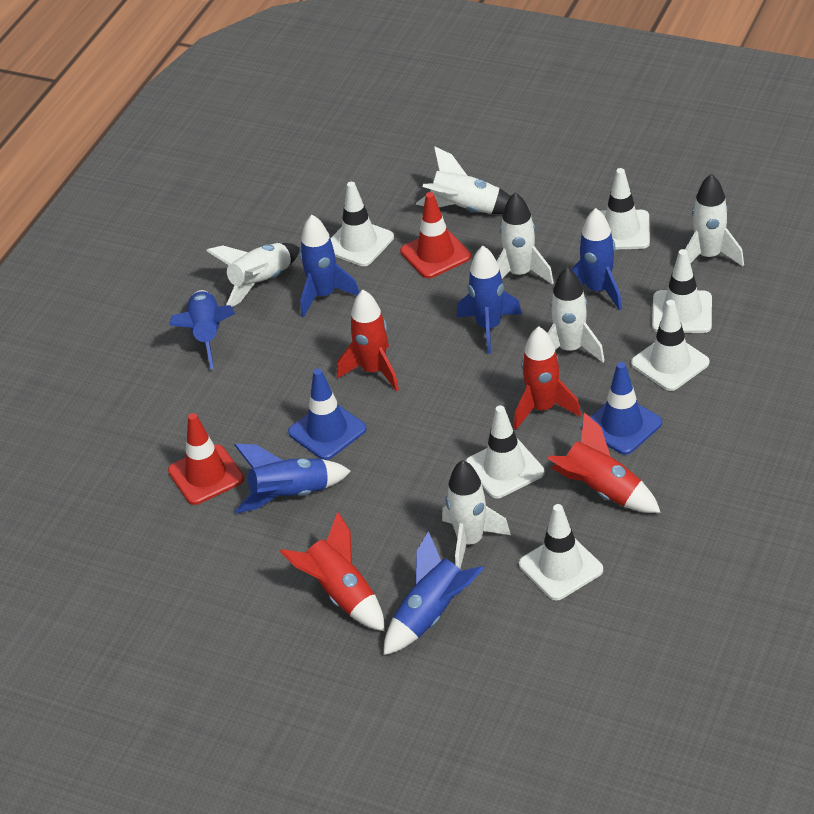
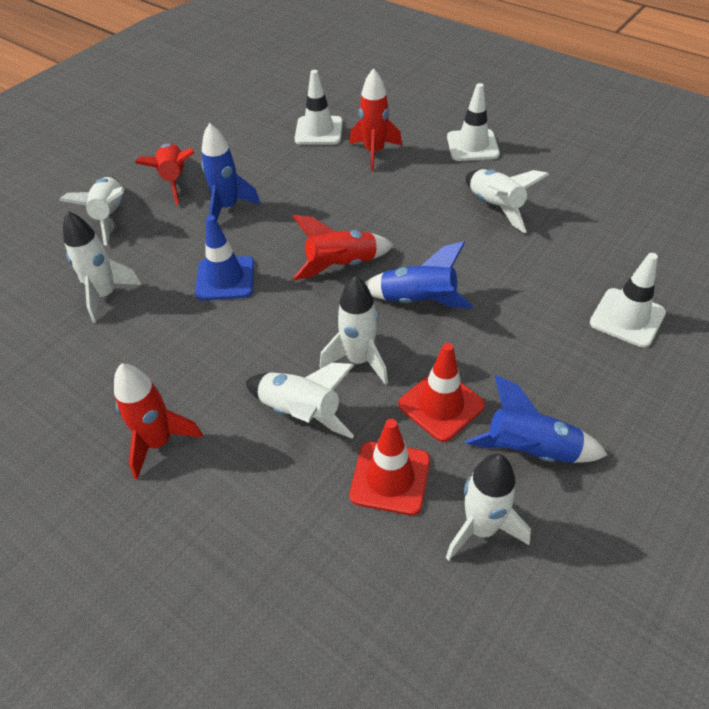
blue rocket: [169,290,235,369] [234,444,351,513] [300,215,360,318] [384,531,484,655] [457,246,522,354] [571,208,622,311] = 6 -> [201,123,261,220] [365,241,473,308] [466,375,608,463] = 3
blue traffic cone: [288,369,367,460] [582,362,662,455] = 2 -> [195,215,254,301] = 1
white traffic cone: [330,182,394,266] [466,405,544,498] [519,504,603,600] [600,168,650,249] [631,300,710,391] [652,249,712,333] = 6 -> [294,70,343,145] [447,83,500,161] [590,253,666,348] = 3

